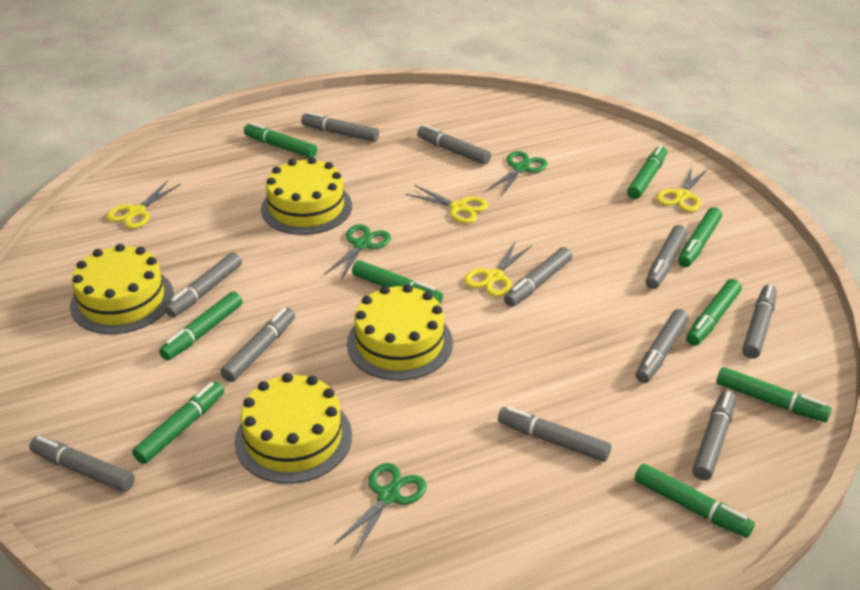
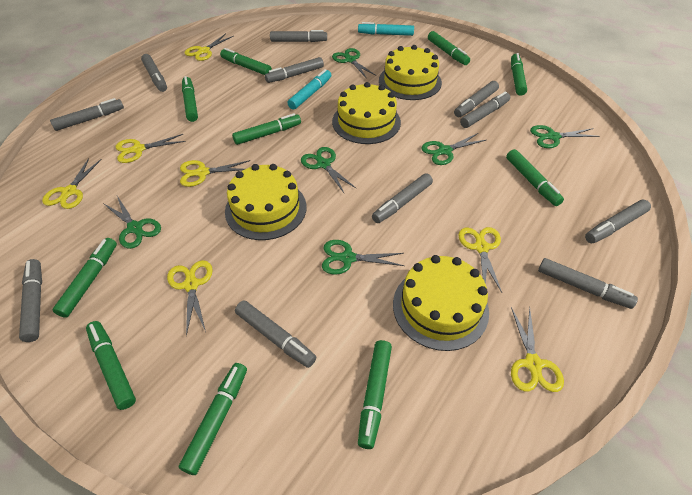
green marker: [132,381,224,464] [159,291,243,360] [244,122,317,158] [352,260,443,303] [627,145,667,199] [634,463,755,538] [678,207,722,267] [686,279,742,346] [716,367,832,422] = 9 -> [52,238,117,318] [86,321,136,410] [179,363,247,475] [182,76,198,122] [220,48,272,75] [232,113,301,145] [358,340,392,449] [428,31,470,65] [506,149,564,206] [511,53,527,96] = 10
green scissors: [324,224,391,280] [334,463,427,555] [486,151,548,196] = 3 -> [103,196,161,249] [301,147,357,193] [322,240,404,275] [332,48,377,79] [421,133,486,165] [530,125,600,148] = 6
turquoise marker: none = 0 -> [288,69,331,110] [358,22,414,36] = 2
yellow scissors: [106,180,181,229] [405,185,488,223] [464,241,532,297] [657,166,708,212] = 4 -> [42,158,102,209] [115,134,186,163] [167,260,213,336] [180,160,250,187] [185,34,233,61] [458,227,502,293] [511,307,564,392] = 7

